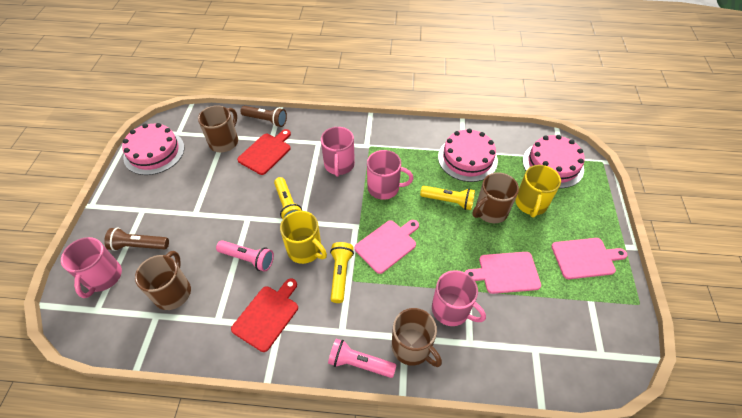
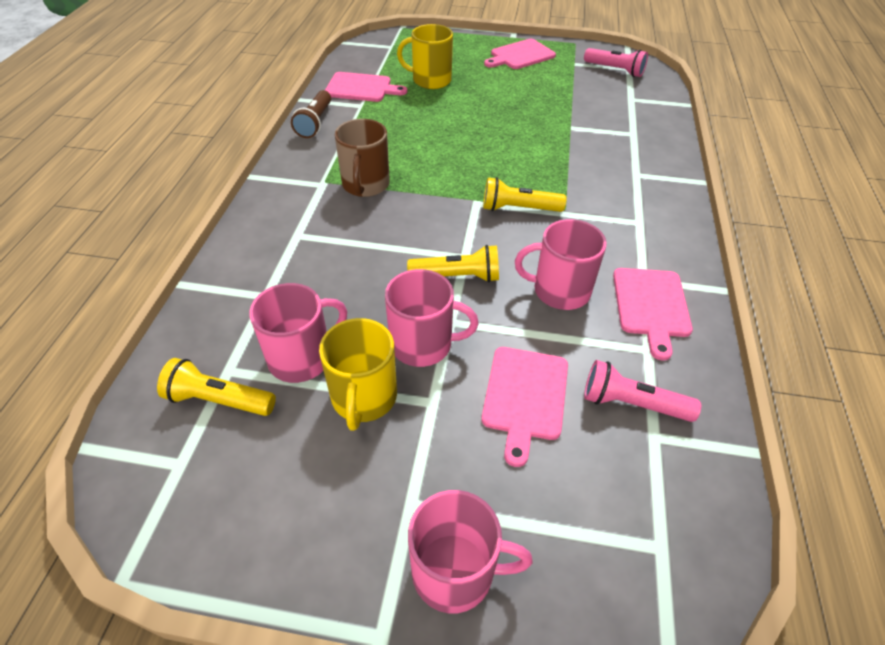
brown flashlight: [104,228,169,251] [240,106,287,127] = 2 -> [291,90,331,138] = 1
brown mug: [135,251,191,310] [198,105,238,152] [392,308,442,367] [473,172,519,223] = 4 -> [335,119,390,197] = 1
pink cake: [122,123,184,175] [438,129,498,182] [523,135,585,188] = 3 -> none = 0
pink cutting board: [354,220,419,274] [465,252,541,294] [551,238,627,279] = 3 -> [325,72,407,102] [481,347,568,467] [484,39,556,69] [613,268,693,361] = 4
red cutting board: [231,278,298,352] [237,129,291,175] = 2 -> none = 0

